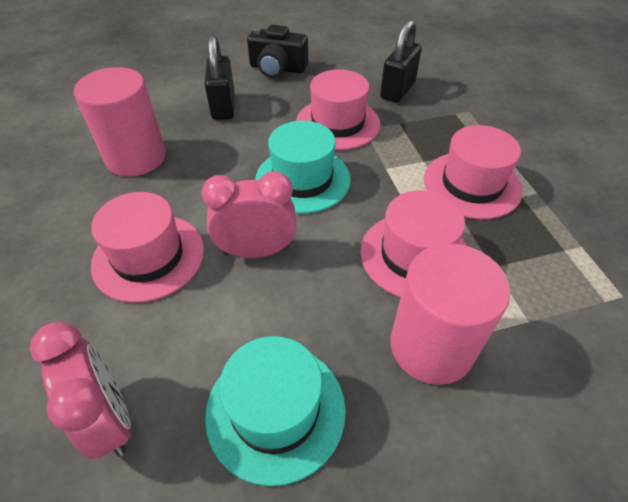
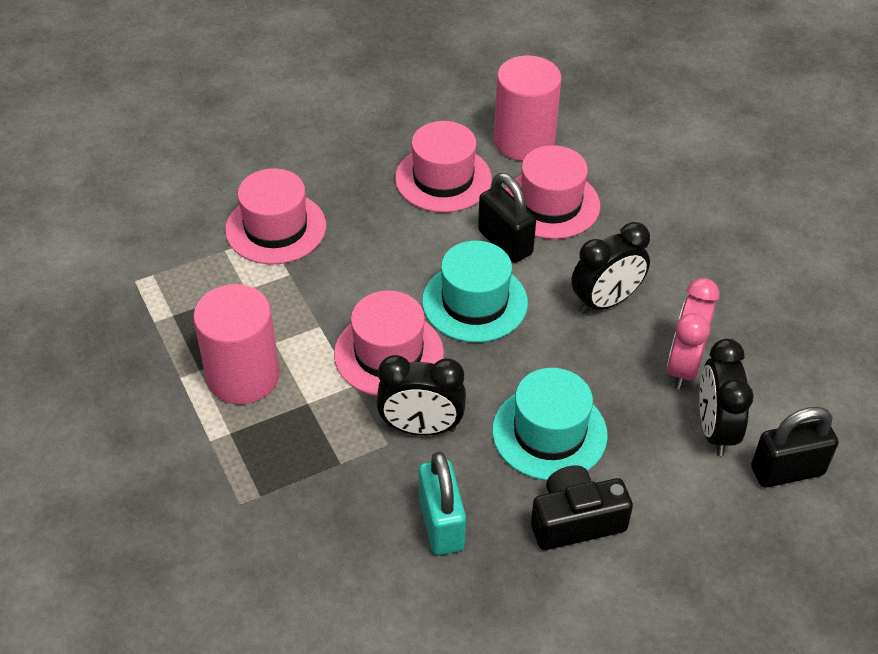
black clock: none = 0 -> [376,355,466,435] [571,222,650,314] [699,339,754,456] = 3
pink clock: [30,322,131,459] [202,171,297,258] = 2 -> [667,278,720,390] = 1
turquoise padlock: none = 0 -> [419,451,466,555] = 1

